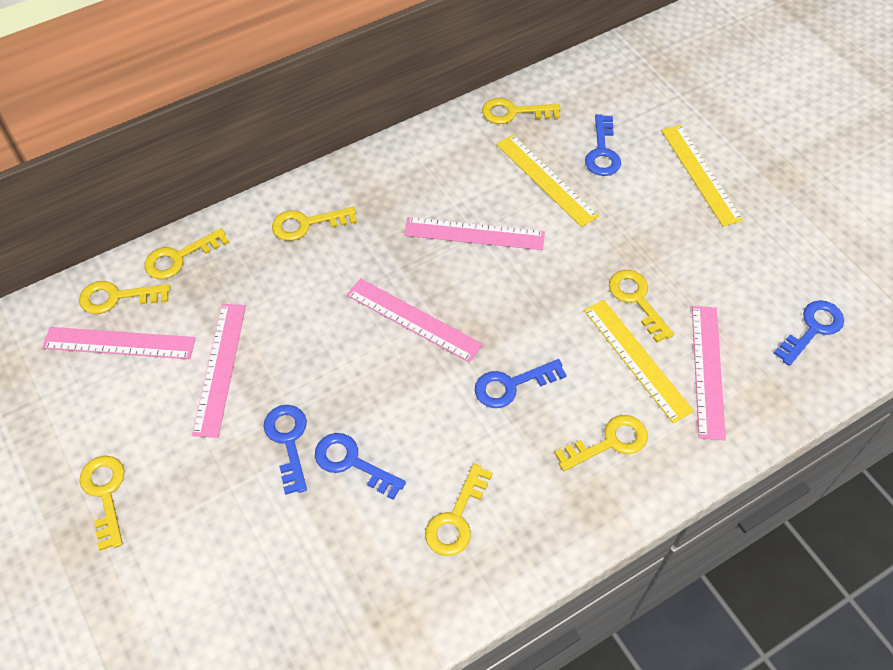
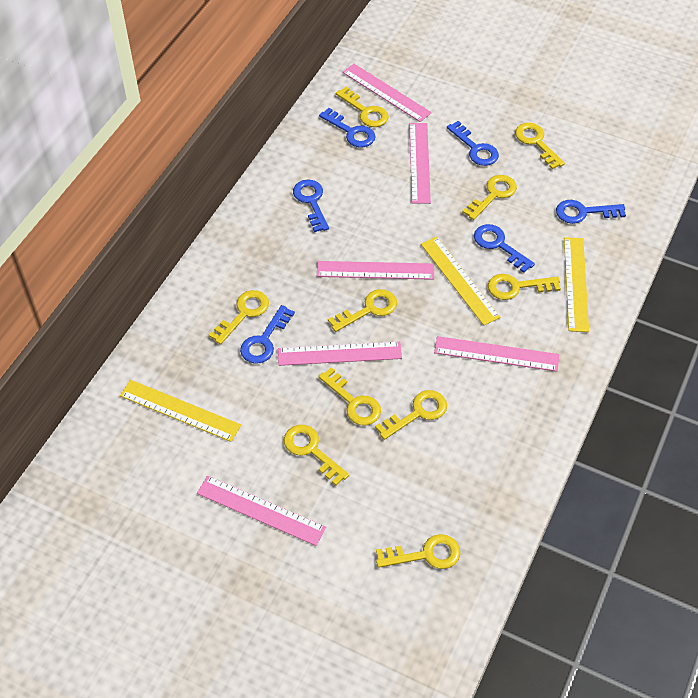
blue key: [263,405,307,495] [315,433,406,500] [475,359,567,408] [585,114,621,176] [773,300,844,366] = 5 -> [240,305,295,364] [293,179,329,232] [319,108,375,147] [447,121,499,166] [474,224,535,273] [556,200,626,224] = 6
pink ruler: [42,327,195,359] [192,304,246,438] [347,278,483,363] [404,217,545,250] [692,306,726,440] = 5 -> [197,476,326,546] [278,341,402,366] [317,261,434,280] [342,64,432,122] [409,123,431,204] [434,336,559,371] = 6
yellow key: [79,281,170,314] [79,456,125,551] [144,228,229,279] [272,207,357,241] [425,463,493,556] [482,98,561,124] [554,415,648,471] [609,270,674,343] = 8 -> [209,290,269,345] [284,425,349,486] [318,367,381,426] [328,289,397,332] [336,87,389,127] [375,390,447,440] [376,534,460,569] [462,175,517,220] [488,274,561,300] [515,123,565,169] = 10

